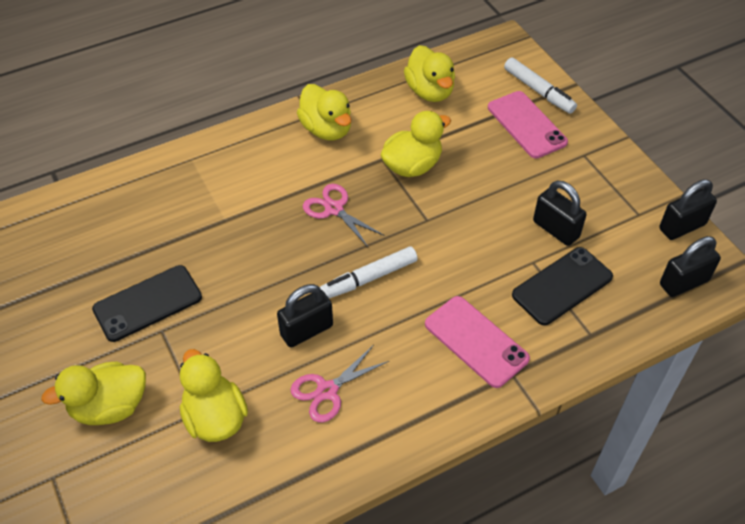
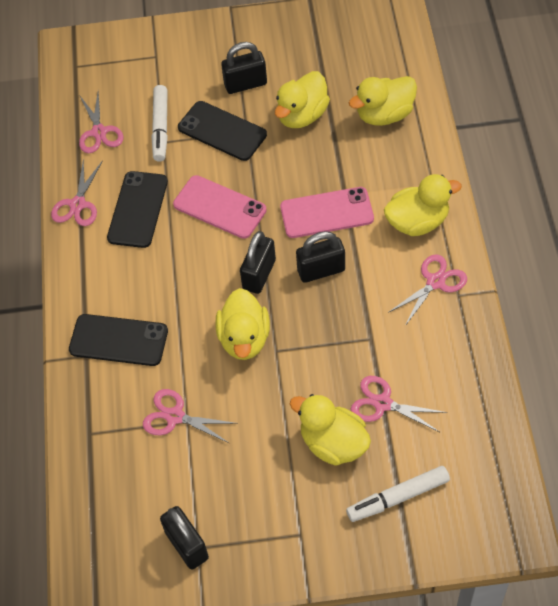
black phone: [92,265,202,342] [512,247,613,326] = 2 -> [69,314,168,366] [107,171,168,248] [178,101,267,161] = 3
pink scissors: [290,345,389,423] [303,184,383,247] = 2 -> [51,159,103,226] [79,92,124,153] [143,389,238,443] [351,376,447,432] [388,254,467,326] = 5

